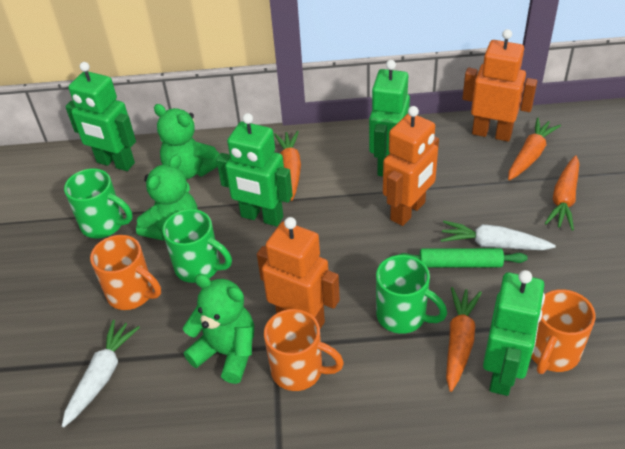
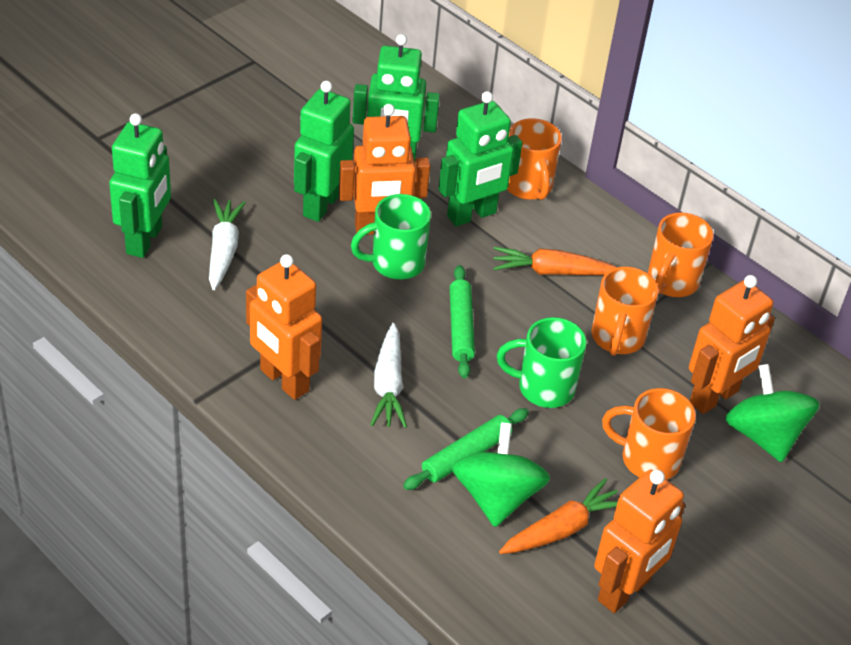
green mug: [64,168,133,238] [162,209,232,283] [376,255,447,334] = 3 -> [351,194,431,280] [497,317,587,408] = 2
green rolling pin: [399,248,527,268] = 1 -> [403,408,529,490] [450,265,475,378] = 2
green spinning top: none = 0 -> [452,422,550,527] [725,364,820,462] = 2
green teddy bear: [136,155,198,241] [154,104,220,179] [183,274,254,384] = 3 -> none = 0
orange carrot: [274,131,301,201] [446,287,482,392] [508,117,561,180] [544,155,579,231] = 4 -> [493,247,617,275] [499,478,618,554] = 2
orange mug: [90,235,161,310] [264,309,344,391] [531,289,596,374] = 3 -> [507,118,562,200] [591,267,659,356] [602,388,696,480] [648,212,714,297] = 4
orange robot: [257,217,340,329] [383,106,439,226] [462,29,537,142] = 3 -> [246,254,322,400] [339,104,430,235] [594,470,685,613] [689,275,775,414] = 4

